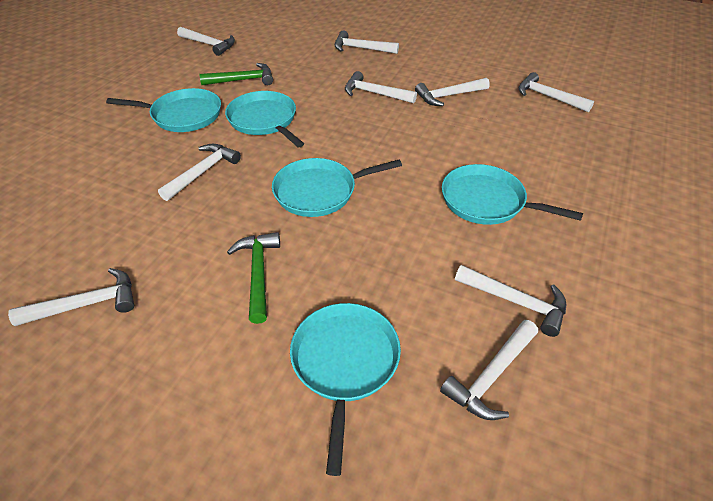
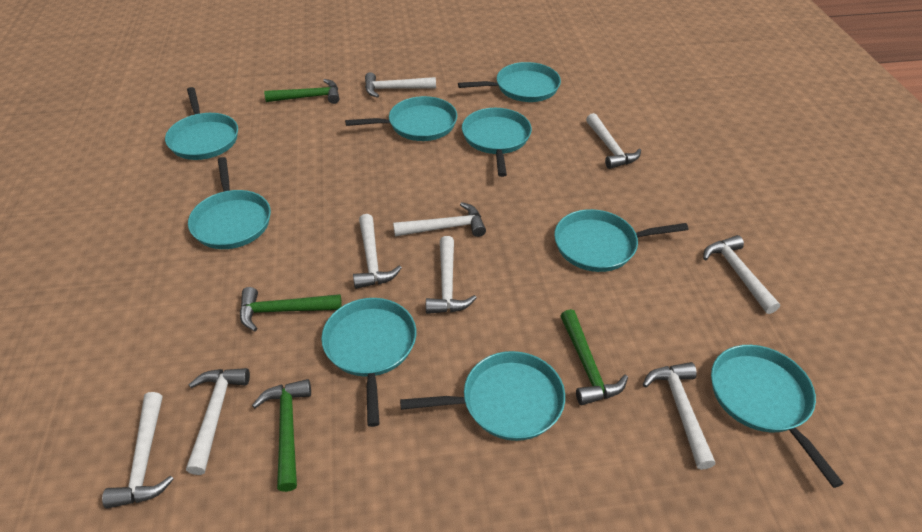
green hammer: [200,63,273,85] [227,232,280,324] = 2 -> [240,287,342,331] [252,379,311,492] [264,79,340,104] [560,309,628,405] = 4
turquoise pan: [106,88,221,132] [225,91,304,147] [272,158,402,217] [290,303,401,476] [442,164,583,225] = 5 -> [165,87,238,160] [188,157,271,249] [321,298,416,427] [345,96,457,141] [400,351,565,441] [458,62,561,102] [462,108,532,177] [554,209,688,272] [711,345,844,488] = 9

